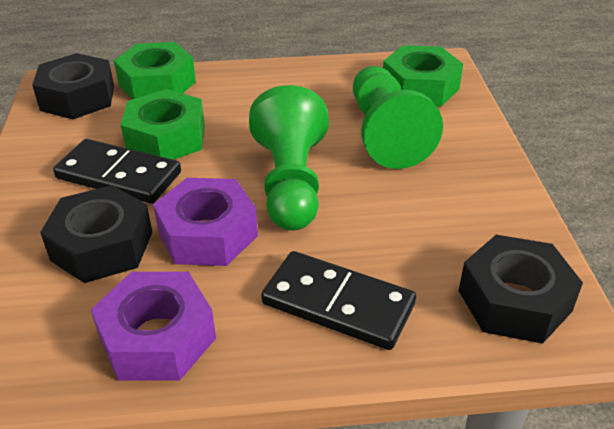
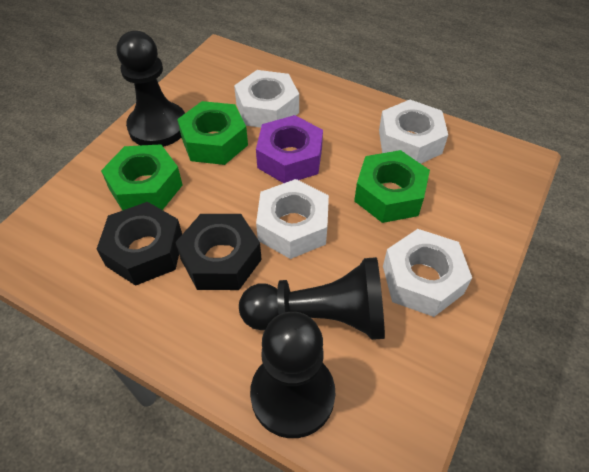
black domino: [53,139,181,204] [261,251,416,350] = 2 -> none = 0
black nut: [32,53,114,119] [40,185,153,283] [459,235,583,344] = 3 -> [97,202,182,286] [175,214,262,290] = 2
black pawn: none = 0 -> [117,31,185,147] [239,257,385,340] [250,312,335,438] = 3
green pawn: [249,85,329,231] [353,66,443,169] = 2 -> none = 0
purple nut: [91,272,216,381] [153,178,258,266] = 2 -> [256,115,323,183] = 1
white nut: none = 0 -> [234,70,299,128] [256,179,329,259] [379,100,448,164] [383,229,472,317] = 4

